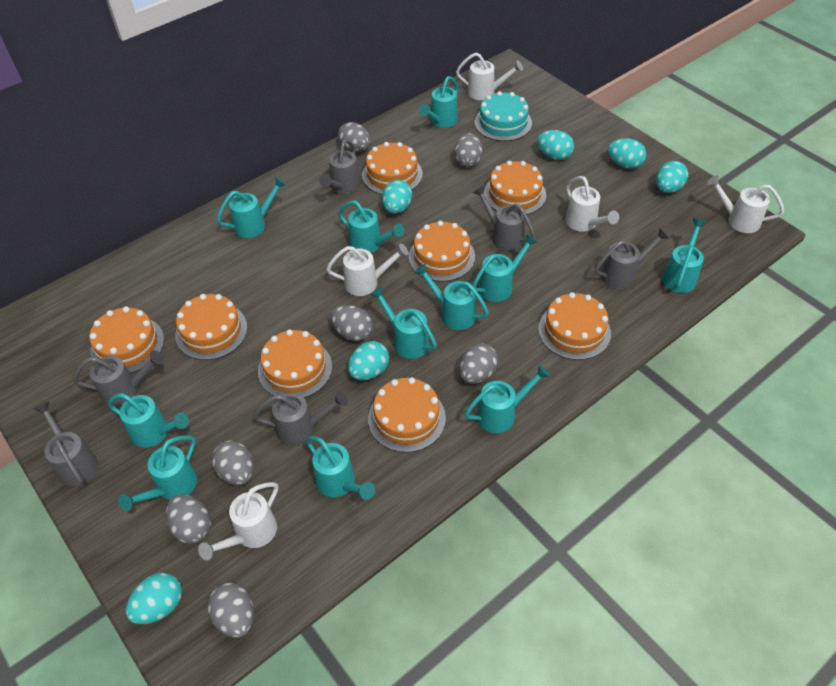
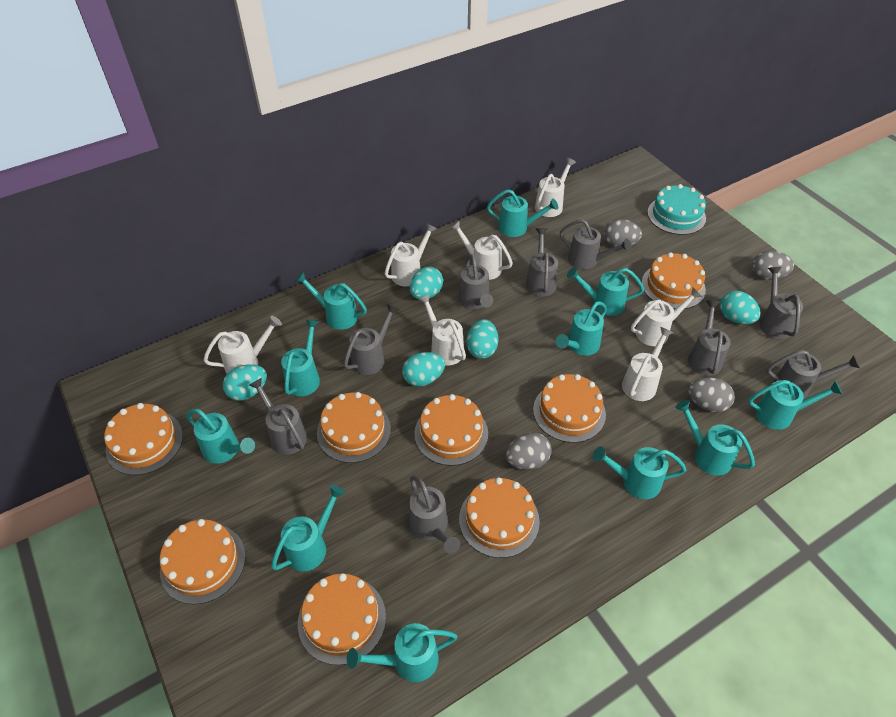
grey egg: [166,494,211,544] [207,582,254,638] [212,440,254,485] [331,305,373,341] [338,122,370,152] [454,133,483,167] [459,343,498,384] = 7 -> [506,433,552,470] [603,219,642,247] [688,377,735,412] [752,251,794,280] = 4
grey watering can: [34,402,98,486] [73,351,163,407] [253,391,348,446] [319,139,360,194] [473,185,535,251] [595,229,669,289] = 6 -> [249,378,307,455] [344,303,399,375] [409,475,460,554] [458,254,493,309] [526,228,558,297] [560,219,631,269] [688,300,730,376] [759,267,803,339] [766,350,860,399] = 9
turquoise egg: [126,573,182,624] [348,341,389,380] [382,180,412,214] [537,130,574,160] [608,138,646,169] [656,161,688,193] = 6 -> [223,364,267,401] [402,352,445,387] [410,267,443,299] [466,319,498,359] [720,291,761,324] = 5
white watering can: [198,482,278,560] [326,243,409,296] [456,53,523,100] [565,176,619,232] [707,175,784,233] = 5 -> [203,316,282,373] [385,223,437,287] [418,294,466,366] [450,221,513,280] [535,158,576,217] [622,327,673,401] [631,288,702,346] = 7

